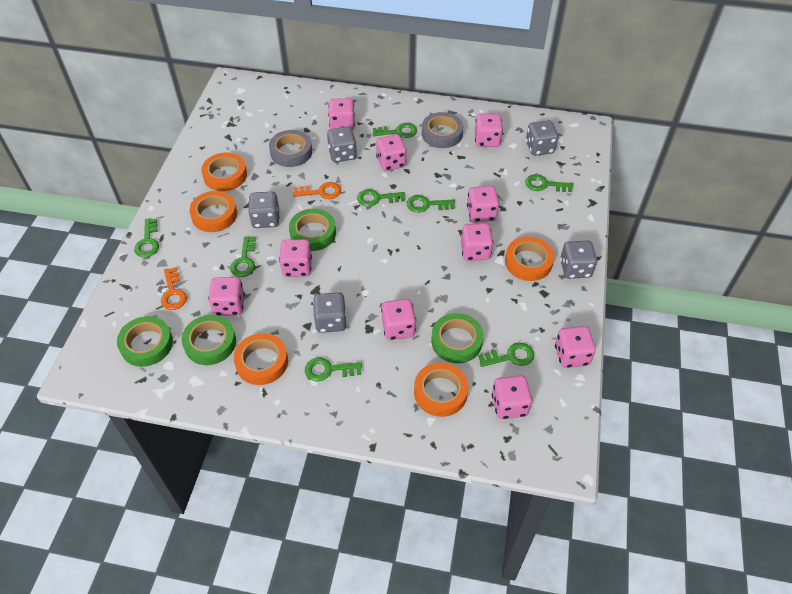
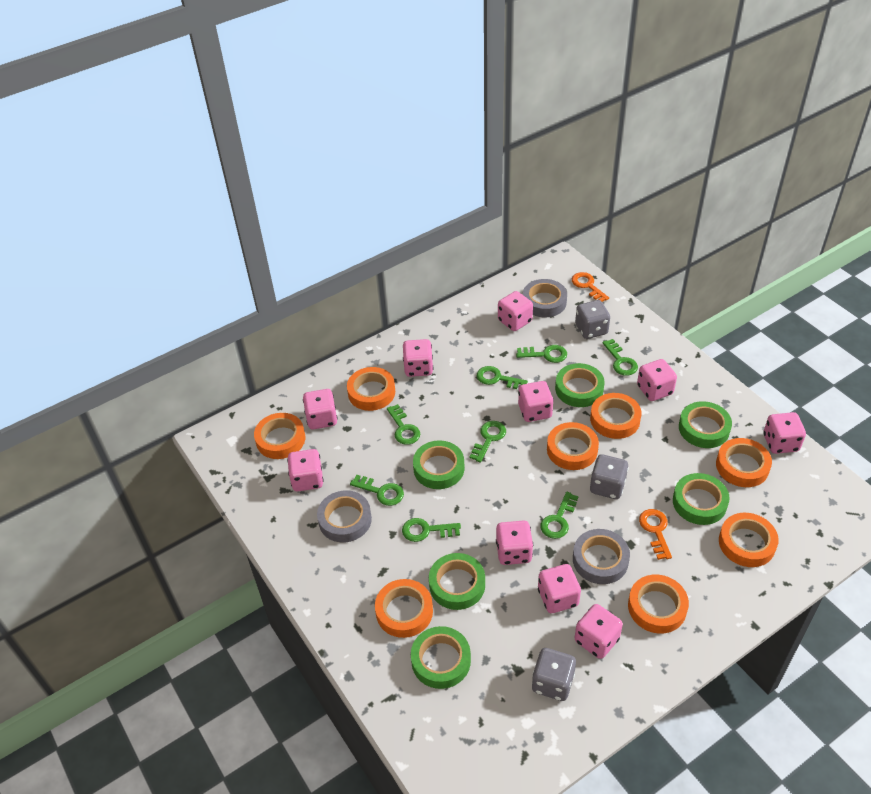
green tape: [117,316,173,367] [182,315,236,365] [289,209,336,251] [431,313,484,363] = 4 -> [411,626,471,689] [413,440,465,489] [429,553,485,610] [555,363,605,407] [673,473,730,525] [679,401,732,448] = 6
grey dice: [248,192,280,228] [313,292,347,333] [327,127,357,162] [526,120,558,156] [560,241,597,279] = 5 -> [532,648,576,701] [575,300,610,339] [590,454,629,499] = 3
grey tape: [269,130,312,167] [422,112,463,148] = 2 -> [317,490,372,542] [523,279,567,317] [573,529,630,584] = 3
orange tape: [189,191,237,232] [201,153,247,191] [234,333,288,385] [414,362,468,417] [505,236,554,281] = 5 -> [254,413,305,459] [347,367,395,411] [375,579,433,638] [547,422,599,470] [590,393,642,439] [628,574,689,634] [716,438,772,487] [719,513,779,567] = 8

